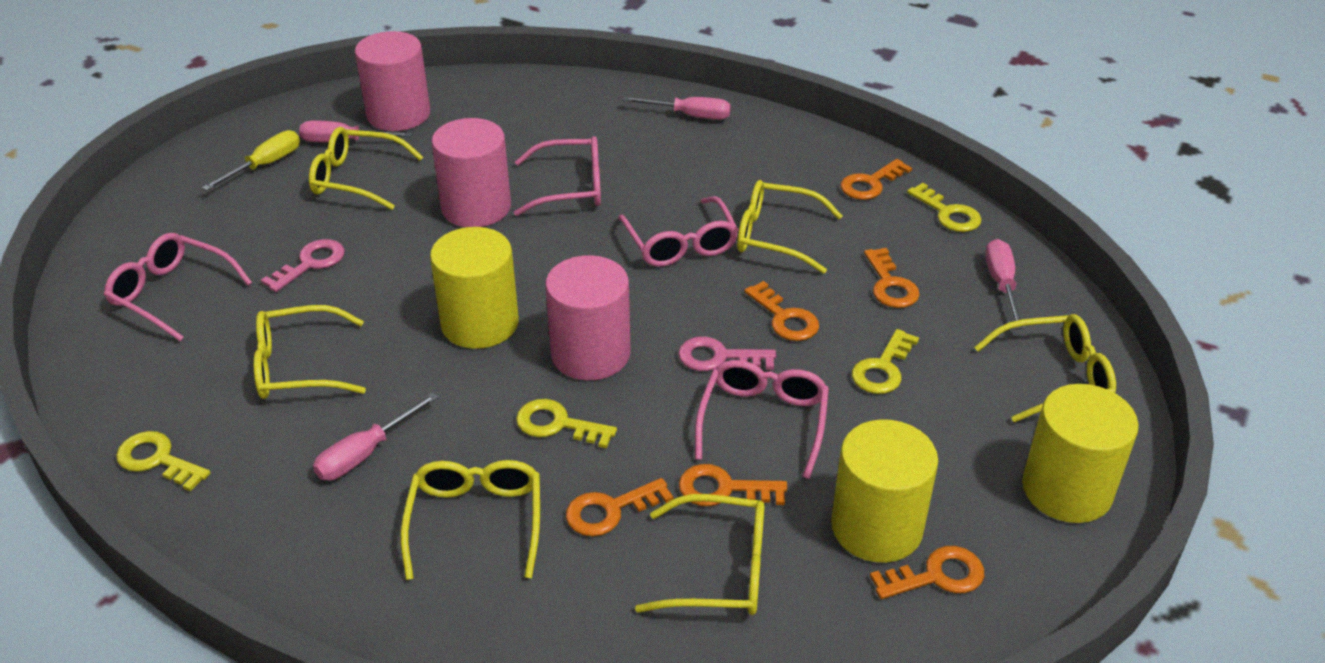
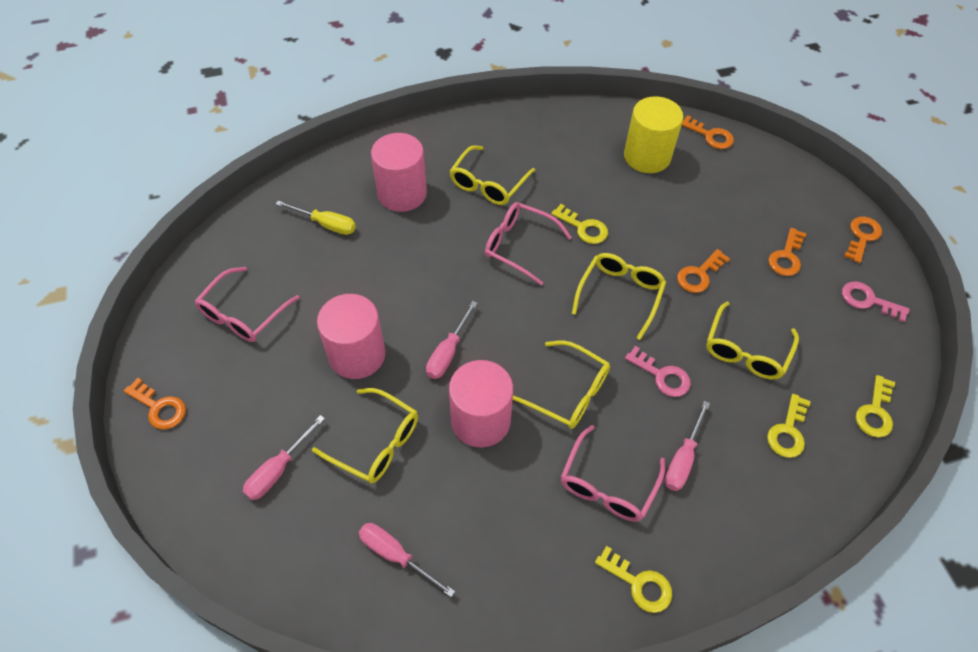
orange key: [566,478,674,537] [679,464,787,506] [744,281,819,341] [841,159,912,200] [864,248,920,308] [870,546,984,599] = 6 -> [124,378,186,430] [677,249,730,293] [682,115,734,149] [768,228,806,276] [844,216,882,263] = 5
pink glasses: [104,233,252,341] [514,136,601,216] [618,196,738,267] [695,360,829,479] = 4 -> [194,267,300,342] [485,202,572,286] [561,425,665,522] = 3
yellow cylinder: [430,227,519,349] [831,419,938,563] [1022,384,1139,523] = 3 -> [624,96,683,173] = 1
yellow glasses: [254,305,366,399] [309,127,423,210] [401,460,540,580] [635,494,765,615] [737,180,843,274] [974,314,1116,423] = 6 -> [312,388,418,484] [450,145,535,205] [513,340,610,429] [572,253,666,340] [706,301,799,379] = 5

